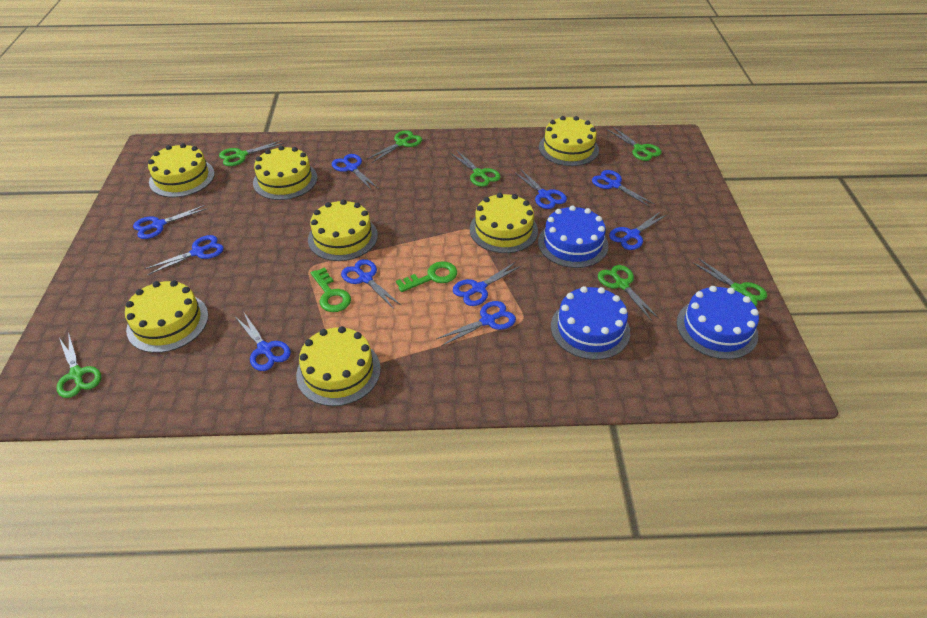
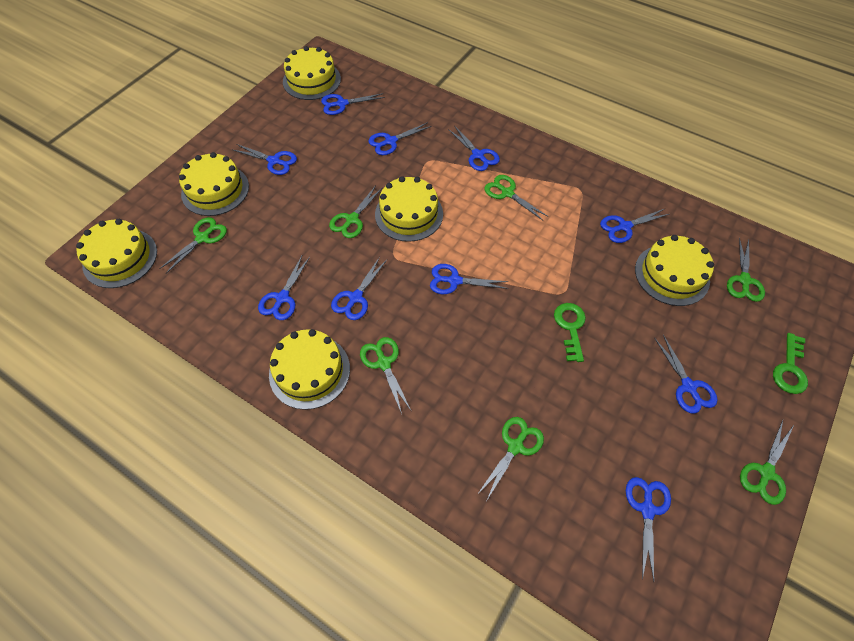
blue cake: [538,205,608,268] [551,286,630,360] [677,286,759,359] = 3 -> none = 0
yellow cake: [125,280,208,353] [148,143,215,197] [253,146,317,200] [296,326,381,406] [308,199,378,261] [470,193,538,253] [539,116,599,166] = 7 -> [76,219,157,288] [179,152,249,216] [269,329,350,410] [283,46,341,100] [375,176,443,242] [635,235,714,306] = 6

